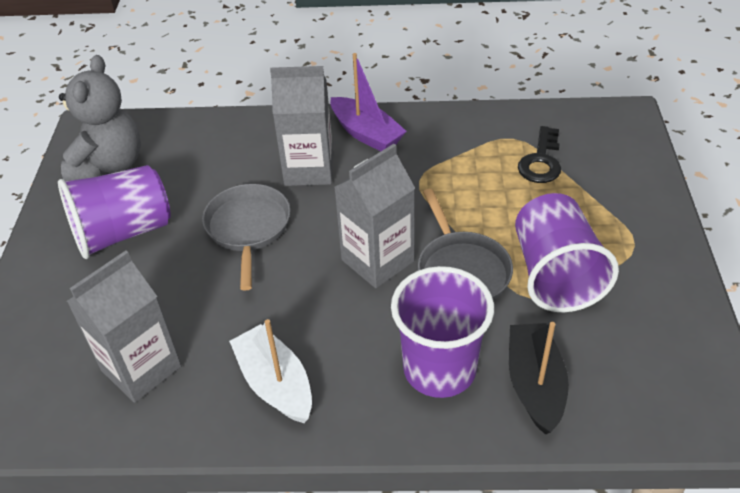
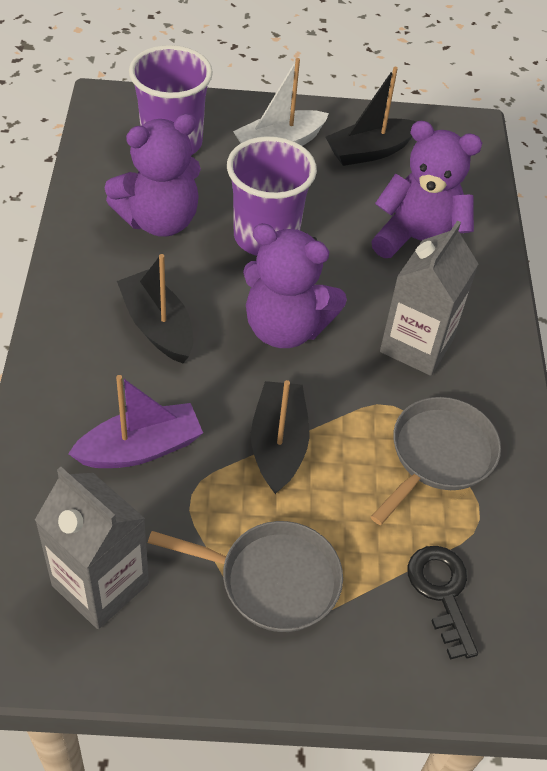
black boat: [509,322,569,434] = 1 -> [117,254,193,363] [251,380,309,494] [325,67,416,166] = 3
grey carton: [67,251,181,403] [270,66,333,186] [334,144,415,288] = 3 -> [35,467,149,629] [380,221,478,376] = 2
grey teddy bear: [59,55,141,181] = 1 -> none = 0
purple cup: [58,165,171,259] [391,266,494,398] [515,193,619,312] = 3 -> [129,45,213,155] [227,136,317,256] = 2
purple teddy bear: none = 0 -> [104,113,201,237] [243,223,347,348] [371,121,482,258] = 3

